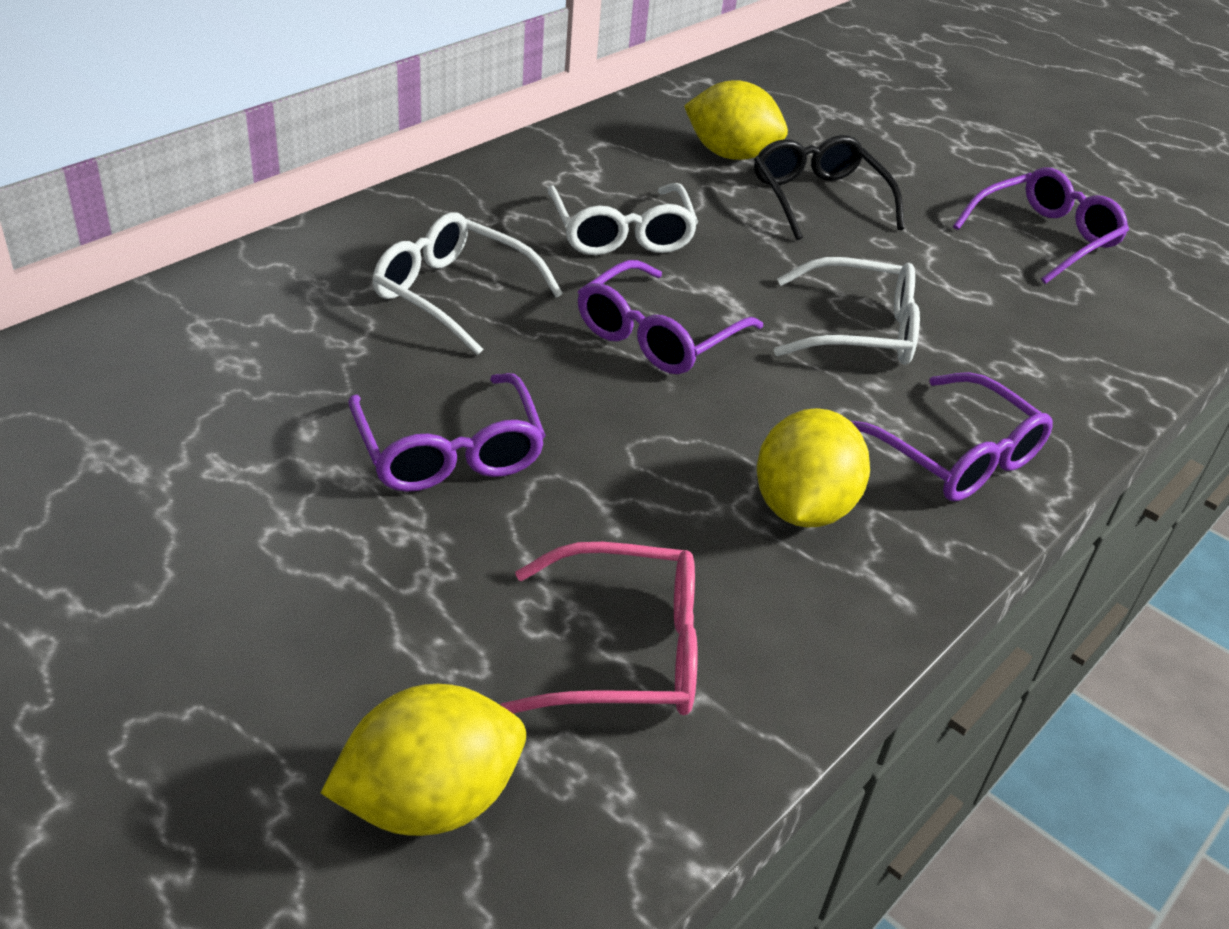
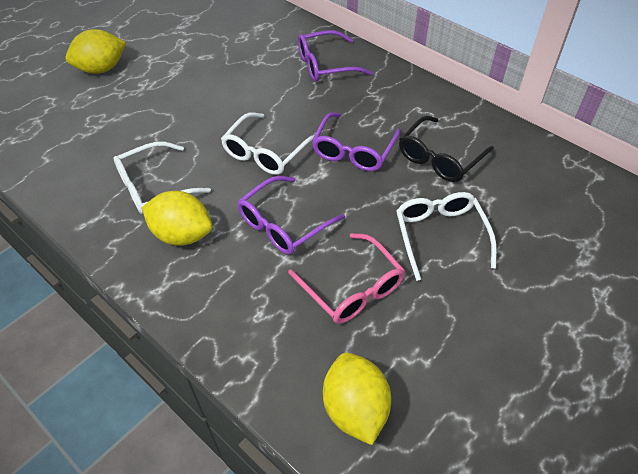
purple glasses: [348,373,546,492] [578,260,763,374] [851,372,1053,501] [953,168,1129,284] = 4 -> [237,176,345,255] [298,30,373,82] [312,112,400,171] = 3

